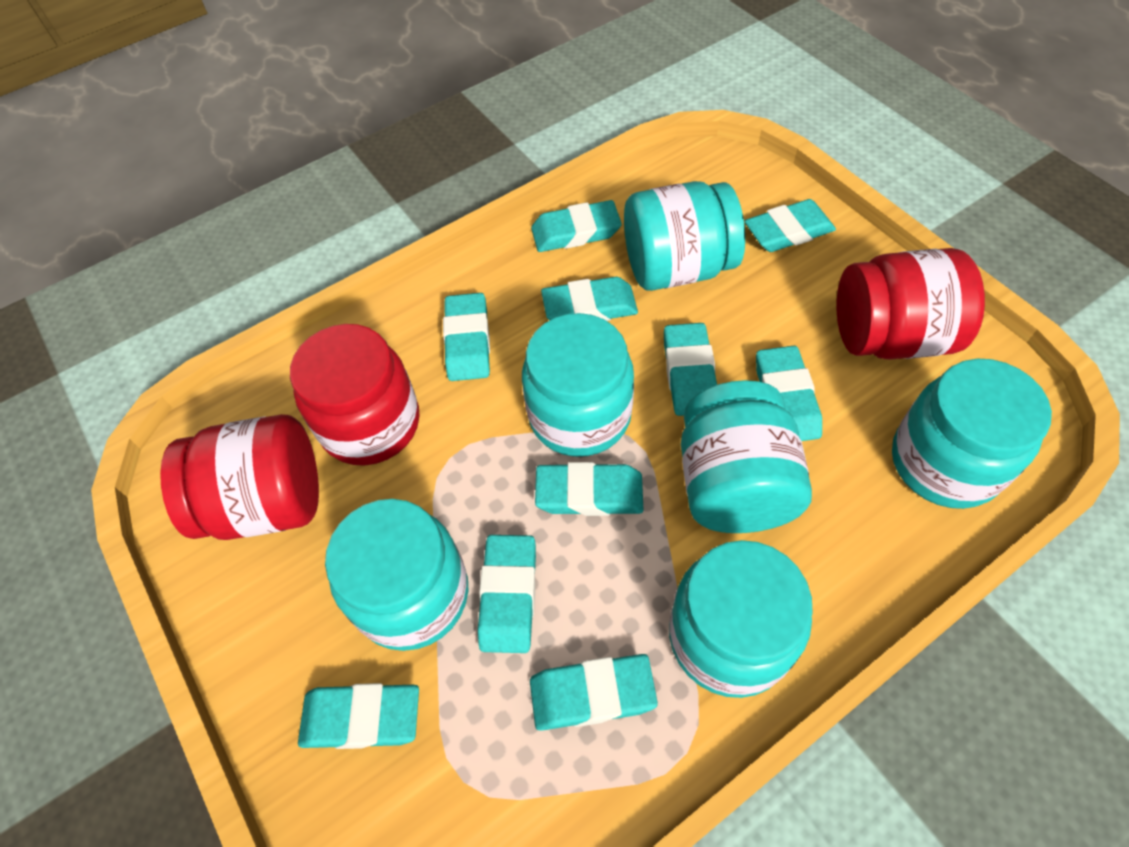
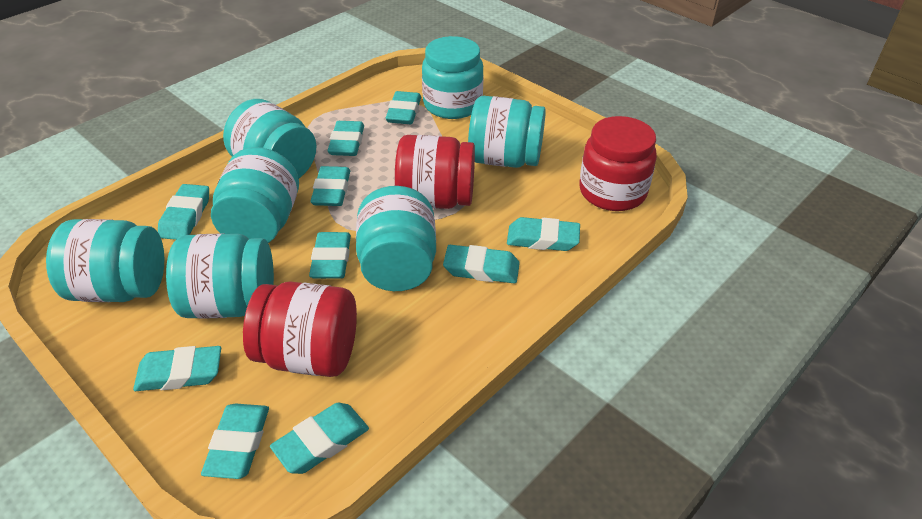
turquoise jar: [325,499,468,651] [522,313,634,457] [624,181,745,291] [669,540,813,698] [681,380,812,533] [892,359,1052,509] = 6 -> [46,219,164,302] [166,233,274,319] [211,147,299,243] [223,99,316,178] [356,186,436,291] [422,36,484,119] [468,96,546,168] = 7

